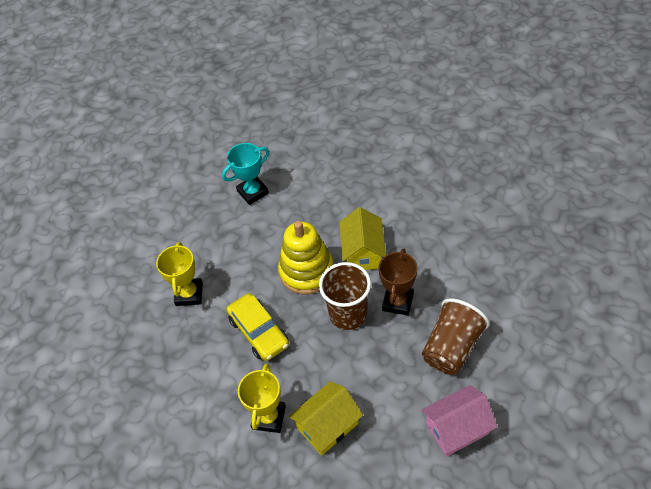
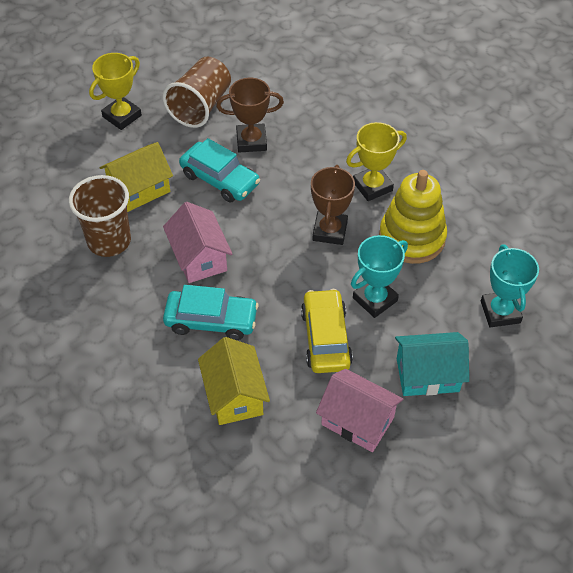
brown trophy: [378,248,417,316] = 1 -> [216,78,284,153] [311,165,355,245] = 2
pink house: [421,385,498,457] = 1 -> [163,202,233,283] [316,369,403,452] = 2
turquoise car: none = 0 -> [163,285,259,340] [179,138,260,203] = 2
turquoise house: none = 0 -> [395,332,469,396] = 1
turquoise trophy: [222,143,269,205] = 1 -> [351,235,408,318] [481,244,539,327] = 2

